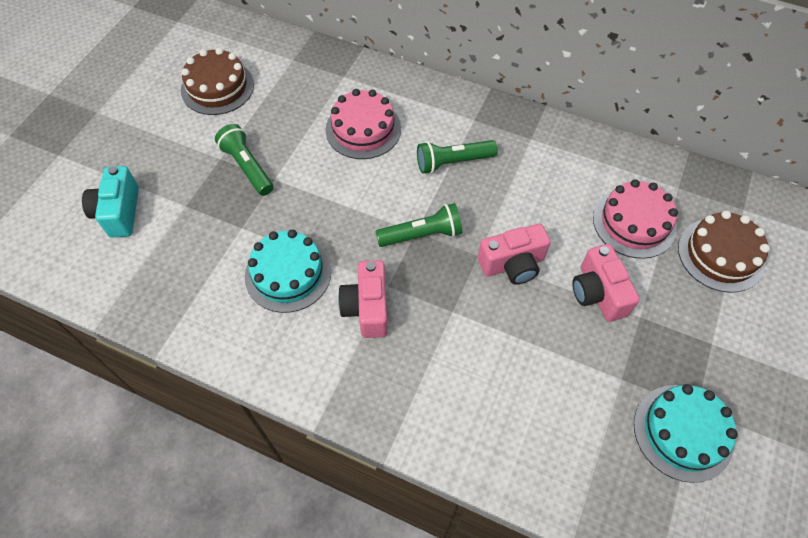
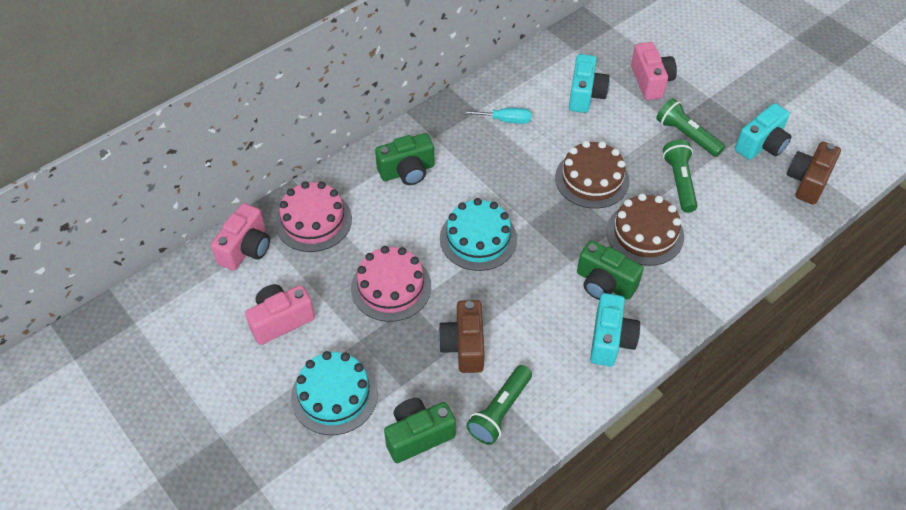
brown camera: none = 0 -> [438,300,485,373] [787,142,841,205] = 2
green camera: none = 0 -> [375,133,435,185] [384,398,456,463] [577,240,644,300] = 3
turquoise camera: [82,166,139,238] = 1 -> [569,54,610,113] [590,293,640,367] [735,103,791,160] = 3
turquoise screwdriver: none = 0 -> [462,108,531,124] = 1

